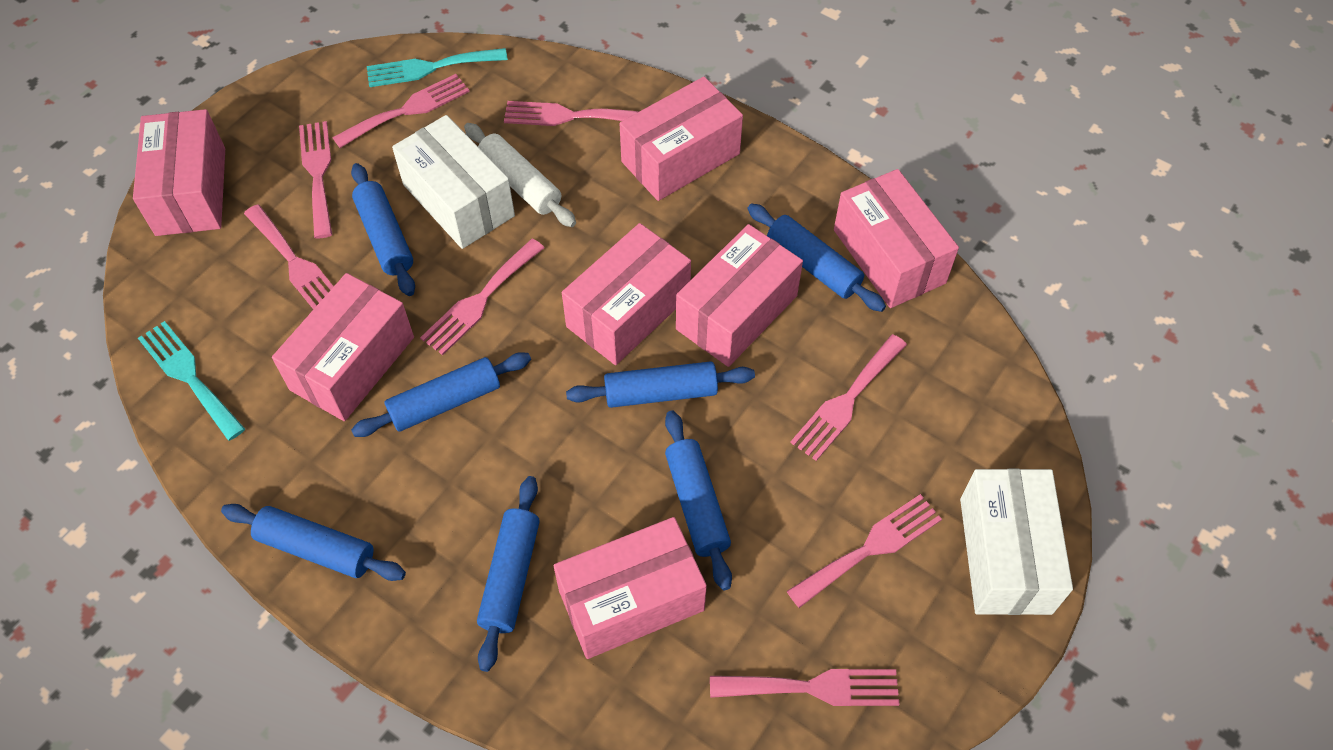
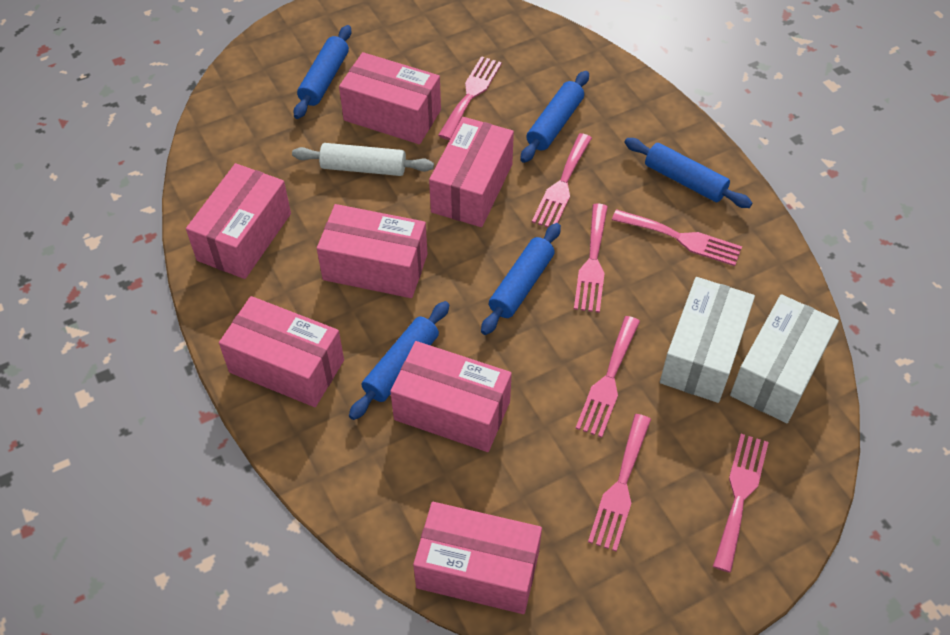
blue rolling pin: [221,504,406,581] [351,163,415,296] [351,352,531,437] [477,476,540,672] [566,361,755,408] [665,410,732,590] [748,204,886,312] = 7 -> [293,25,351,119] [349,301,449,420] [481,223,561,335] [520,71,589,163] [624,138,752,208] = 5
pink fork: [244,204,334,309] [299,121,332,239] [332,74,470,148] [420,238,545,355] [504,101,640,126] [710,669,900,706] [787,494,942,608] [790,334,907,461] = 8 -> [438,56,502,140] [532,133,592,227] [574,204,608,313] [575,316,640,438] [588,414,651,552] [612,209,742,266] [713,434,769,573] = 7
turquoise fork: [138,321,245,441] [367,48,508,87] = 2 -> none = 0

